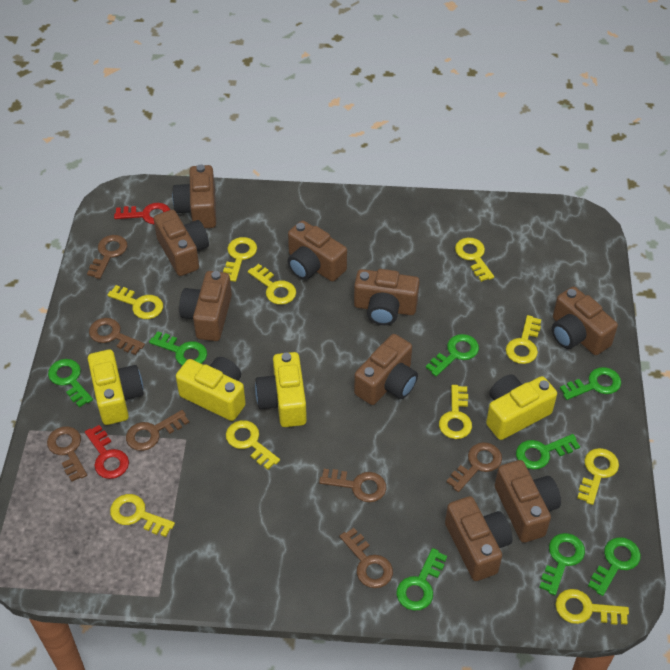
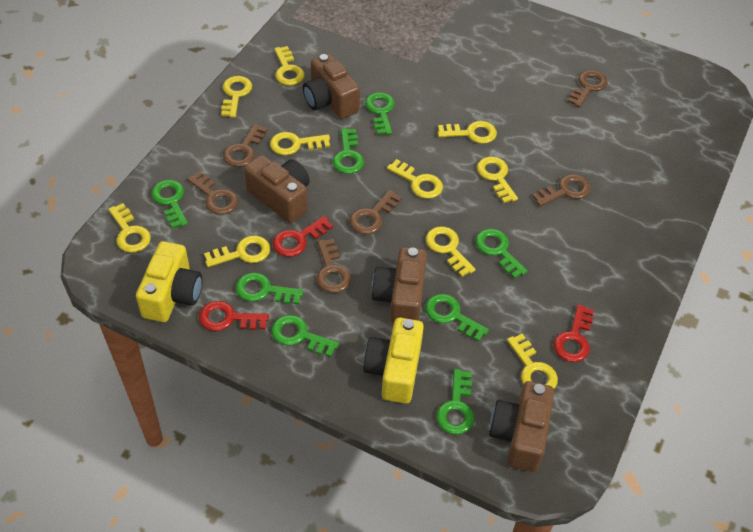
brown camera: [154,210,209,276] [172,164,216,228] [179,271,232,341] [287,220,347,281] [354,269,420,325] [354,334,418,405] [445,496,513,581] [495,460,561,543] [552,286,618,355] = 9 -> [244,155,310,223] [303,53,360,119] [372,247,427,325] [489,381,554,472] = 4
brown key: [47,426,87,482] [87,235,127,279] [89,318,145,355] [126,410,189,451] [319,469,386,502] [340,528,393,588] [447,442,502,492] = 7 -> [187,171,238,215] [223,124,267,167] [317,239,351,293] [350,190,402,234] [532,174,591,207] [568,70,607,108] = 6
red key: [85,425,129,479] [114,203,170,224] = 2 -> [199,301,269,331] [273,216,333,257] [554,305,594,362] = 3
yellow camera: [88,349,144,425] [176,357,246,421] [255,352,307,427] [486,375,557,440] = 4 -> [136,241,202,322] [363,318,424,404] = 2

